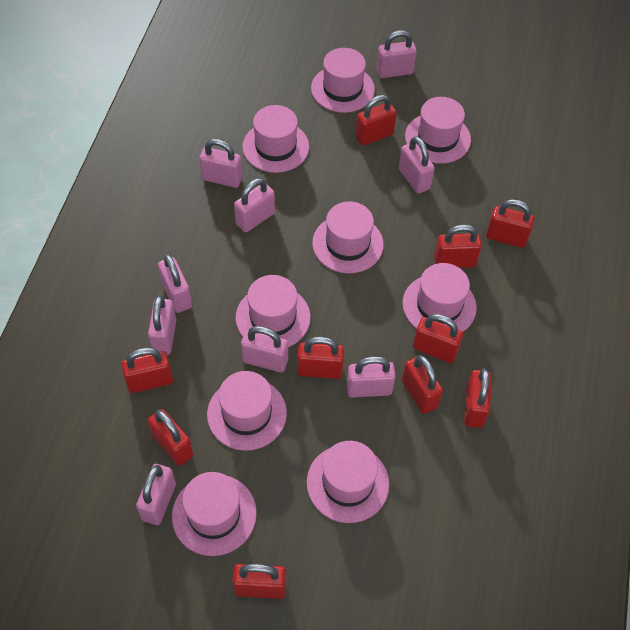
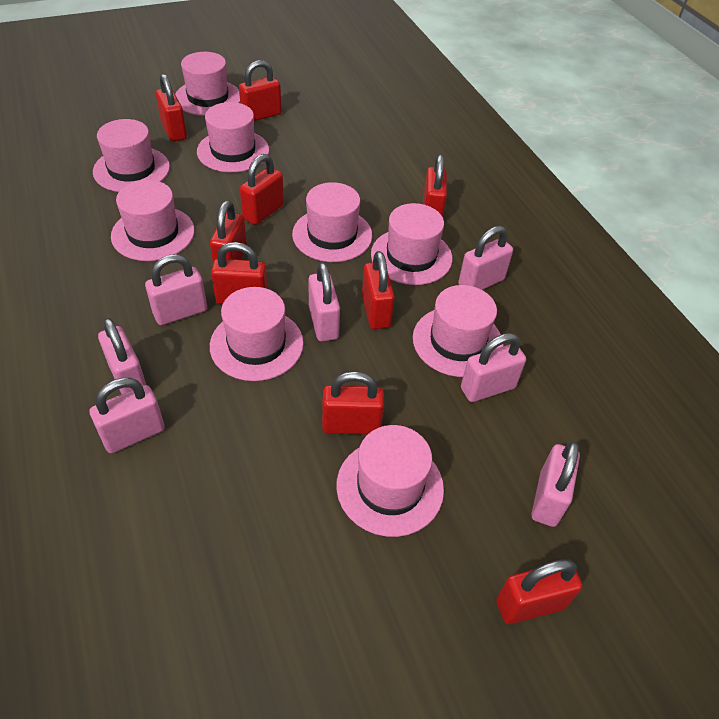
pink padlock: [136,464,176,525] [148,296,176,355] [158,254,192,313] [199,139,242,188] [234,178,275,232] [241,326,288,372] [347,356,396,398] [376,30,417,78] [399,136,435,194] = 9 -> [90,378,165,453] [98,318,146,394] [145,254,207,325] [308,262,340,341] [458,226,513,290] [461,333,526,402] [531,441,580,527] = 7
red padlock: [121,347,173,393] [148,409,193,466] [232,564,286,599] [297,337,344,379] [355,95,397,146] [402,355,443,414] [413,314,463,363] [434,224,482,268] [464,368,491,428] [486,199,535,248] = 10 -> [156,73,187,142] [210,200,247,262] [211,242,268,304] [239,60,282,121] [240,154,284,225] [322,371,384,435] [362,251,395,329] [423,154,447,217] [496,559,583,624] = 9

